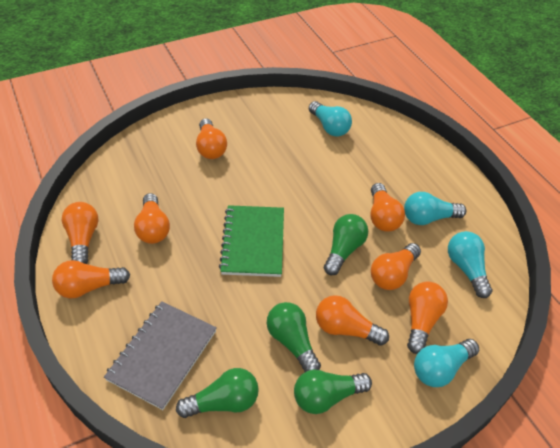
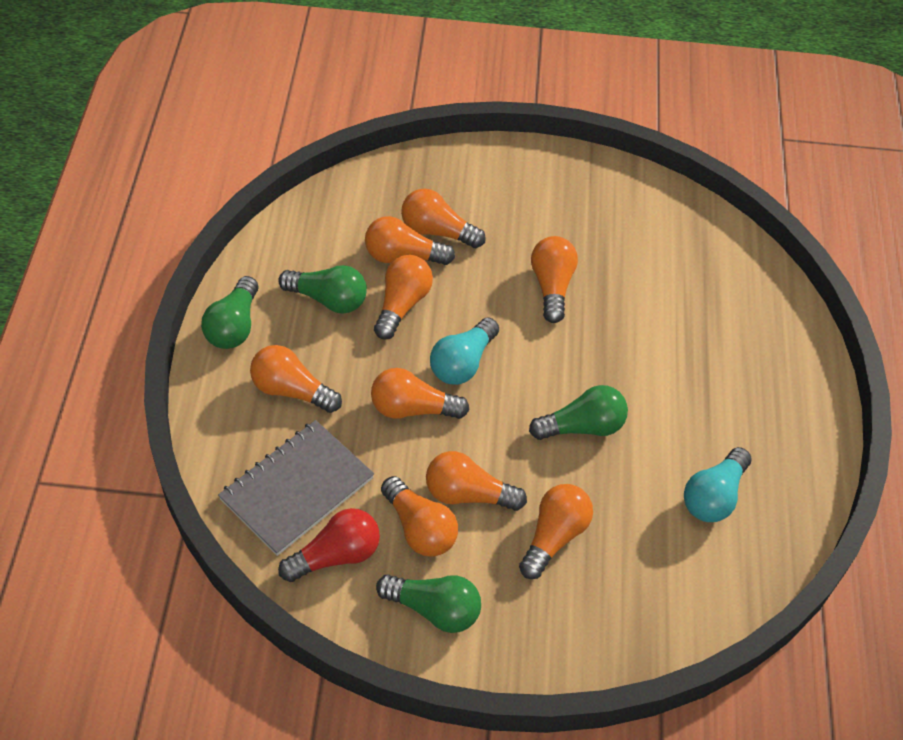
green notebook: [219,205,284,277] = 1 -> none = 0
orange light bulb: [52,260,130,298] [62,202,98,264] [134,193,170,244] [196,118,227,159] [316,295,389,346] [371,183,405,232] [371,243,421,290] [407,282,448,354] = 8 -> [250,345,342,413] [365,216,455,265] [371,368,470,419] [374,255,433,340] [381,476,458,557] [401,188,486,248] [426,451,527,511] [519,484,593,579] [531,236,578,323] = 9
red light bulb: none = 0 -> [278,508,380,582] = 1
turquoise light bulb: [309,101,352,136] [404,192,466,225] [414,339,479,387] [448,231,492,298] = 4 -> [430,318,499,385] [684,447,752,522] = 2

